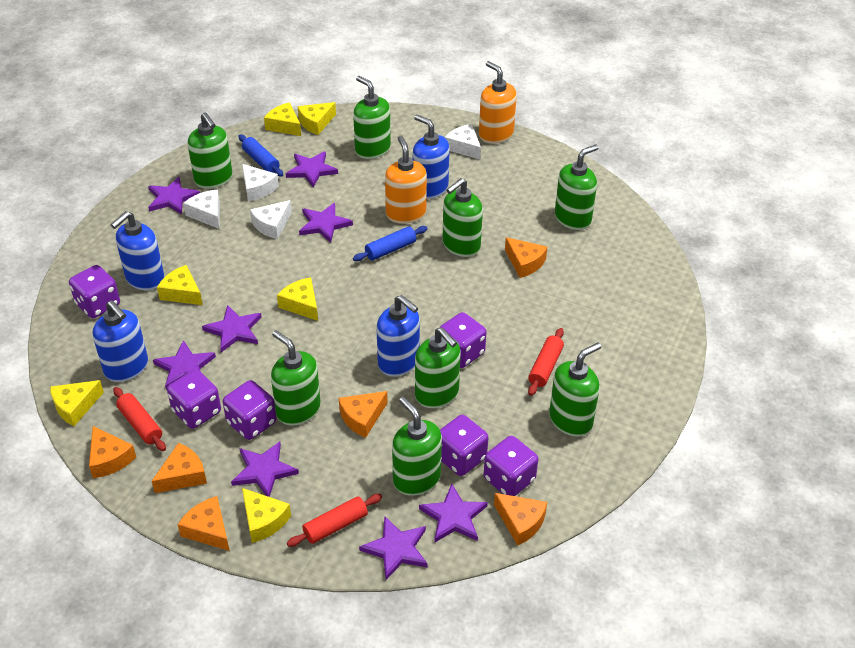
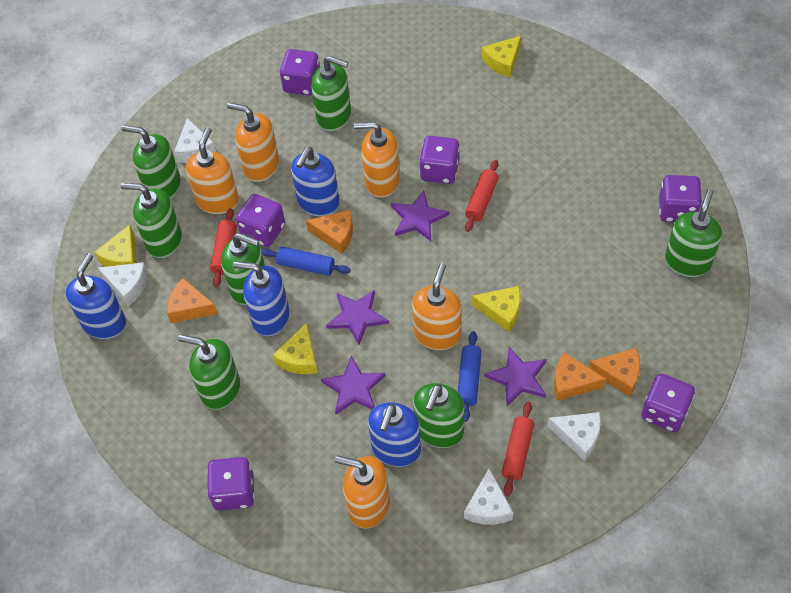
green soap dispenser: [188,112,233,189] [271,330,321,425] [353,76,391,159] [392,397,442,496] [415,327,461,408] [443,178,483,257] [549,342,601,436] [555,144,598,230] = 8 -> [121,183,182,258] [122,125,181,199] [178,335,240,410] [221,233,265,305] [311,56,351,131] [413,383,464,448] [665,189,722,277] = 7
orange cheese: [89,426,136,478] [152,443,207,493] [178,496,230,551] [339,391,388,438] [494,493,547,546] [505,237,547,278] = 6 -> [167,278,218,323] [306,210,353,254] [554,352,606,401] [588,348,640,397] = 4
orange soap dispenser: [385,136,427,224] [479,61,517,144] = 2 -> [186,127,239,214] [227,103,279,182] [335,455,390,529] [354,122,400,198] [412,263,461,350] = 5
purple star: [148,176,200,215] [153,340,216,390] [202,305,262,352] [231,442,299,497] [286,151,338,188] [299,203,353,243] [359,516,428,580] [419,484,488,543] = 8 -> [321,355,385,414] [326,290,389,345] [391,191,449,241] [484,347,547,406] = 4
yellow cheese: [50,380,104,426] [157,265,203,305] [242,488,291,543] [264,102,301,136] [277,277,318,321] [298,102,336,135] = 6 -> [94,225,136,267] [273,323,318,374] [472,286,520,332] [482,36,521,77] = 4

